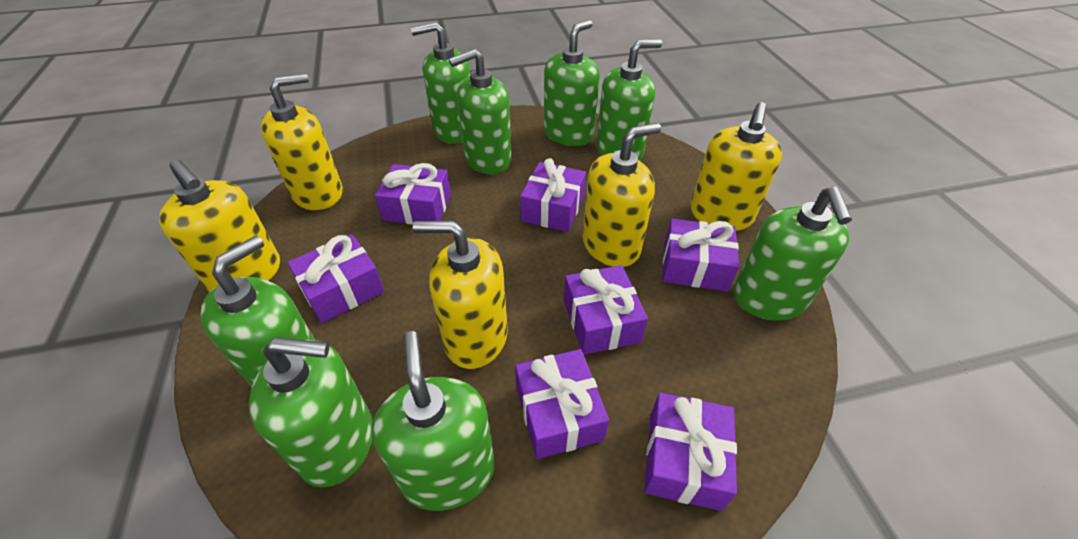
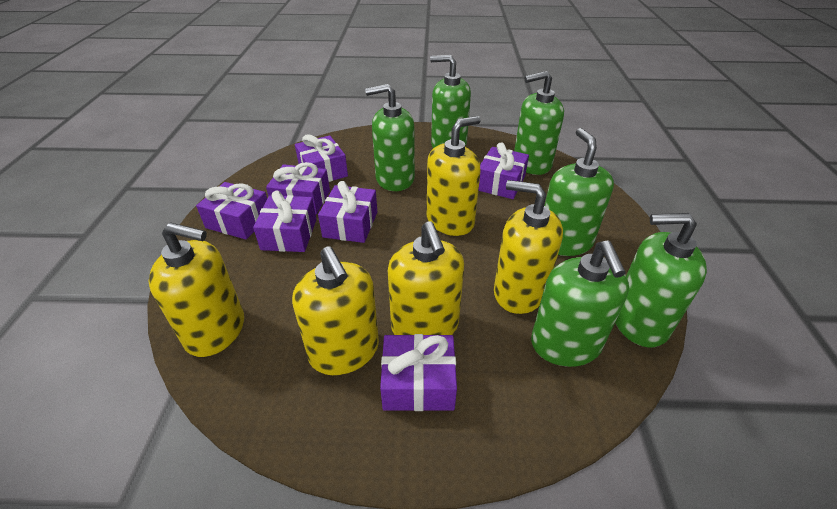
green soap dispenser: [200,235,315,387] [249,337,373,488] [372,331,495,511] [411,22,470,144] [449,49,512,174] [544,20,600,146] [596,39,662,161] [733,187,852,321] = 8 -> [365,84,415,191] [430,55,471,148] [514,71,564,175] [531,240,629,367] [544,128,614,256] [615,213,707,347] = 6

